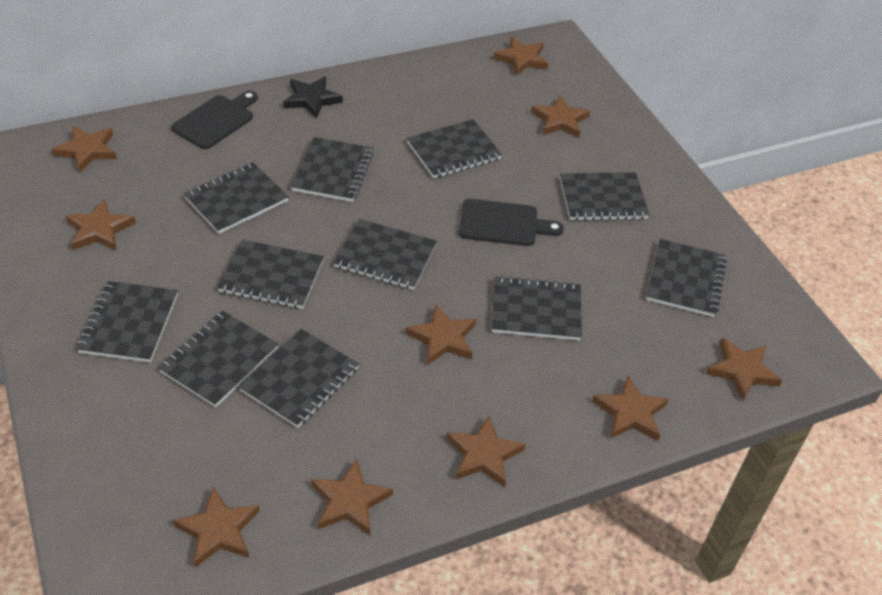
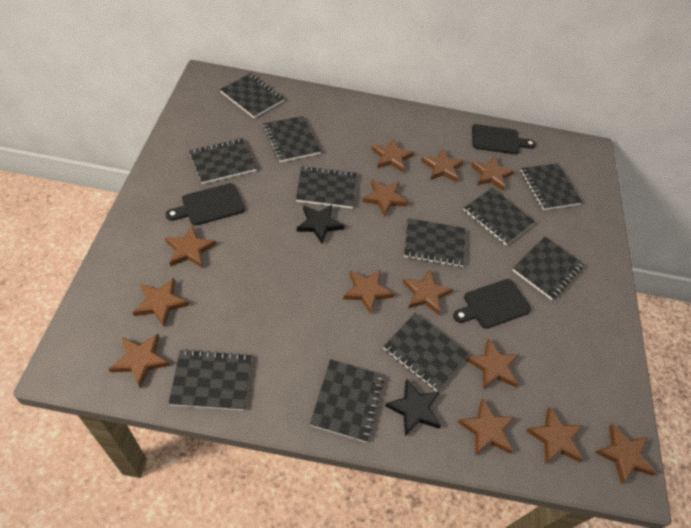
black cutting board: [171,91,258,149] [459,199,564,246] = 2 -> [166,183,245,226] [453,279,531,329] [472,124,536,155] = 3
black star: [284,76,343,119] = 1 -> [297,205,345,244] [385,379,441,436] = 2
brown star: [51,126,117,172] [65,199,136,251] [173,487,260,568] [311,459,393,535] [405,304,476,365] [447,415,526,487] [493,37,549,76] [531,95,590,138] [592,375,669,441] [706,338,782,401] = 10 -> [109,334,171,388] [133,278,189,327] [165,225,216,268] [343,269,394,315] [362,179,408,217] [371,138,414,172] [403,270,453,315] [421,148,464,182] [458,399,515,456] [466,339,519,389] [471,156,514,191] [526,407,583,464] [595,424,657,484] = 13

